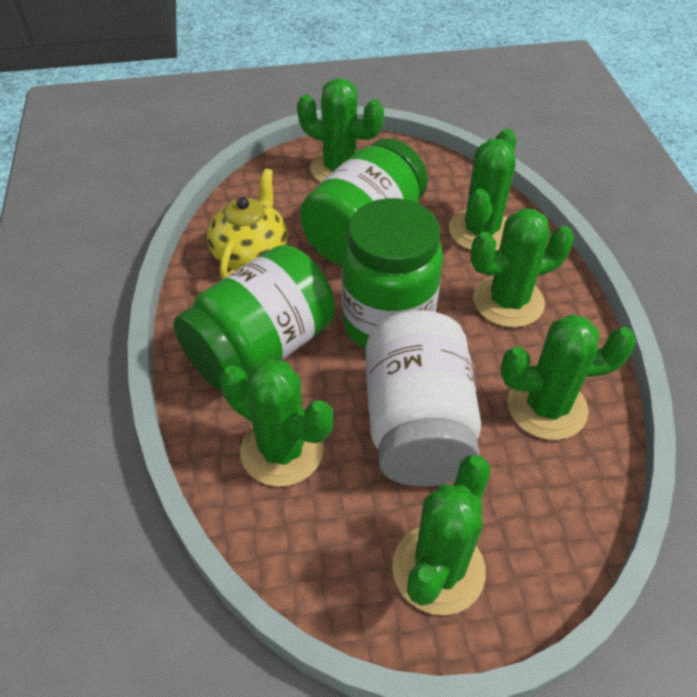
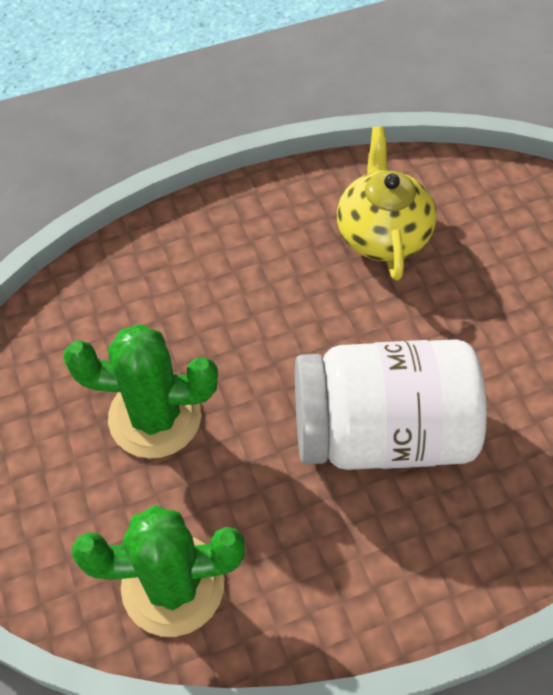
green cactus: [220,359,333,487] [297,78,384,182] [392,455,490,615] [449,129,516,251] [470,208,574,328] [501,314,636,440] = 6 -> [63,324,218,458] [72,505,245,637] = 2
green jar: [173,245,335,391] [300,138,428,265] [342,198,443,350] = 3 -> none = 0

